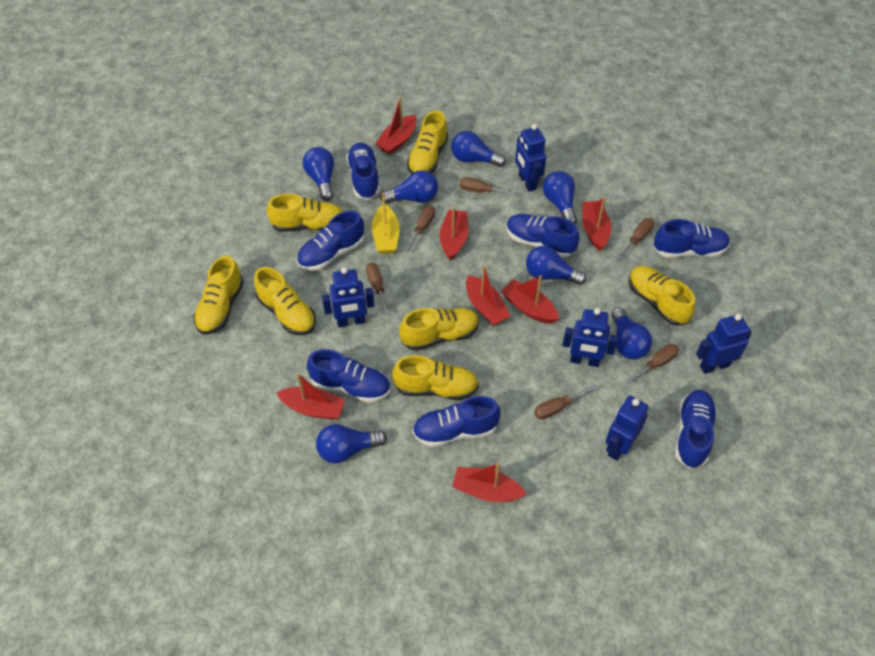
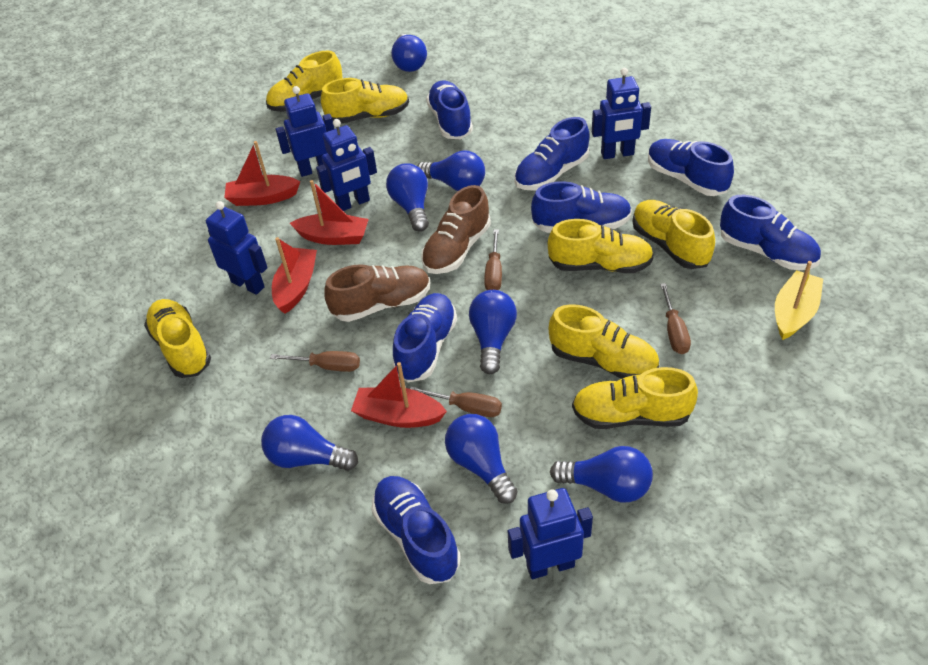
brown screwdriver: [366,263,391,315] [405,206,435,252] [459,177,519,196] [534,385,597,420] [617,218,654,260] [625,344,679,384] = 6 -> [270,351,360,372] [410,387,502,417] [484,229,502,290] [660,283,691,354] = 4
brown shoe: none = 0 -> [324,264,431,322] [421,185,491,274] = 2
red boat: [277,373,345,420] [375,97,417,155] [440,207,468,260] [452,462,527,502] [466,265,510,326] [501,275,559,323] [582,197,611,251] = 7 -> [224,141,300,206] [272,237,317,314] [290,180,369,245] [351,362,447,428] = 4

